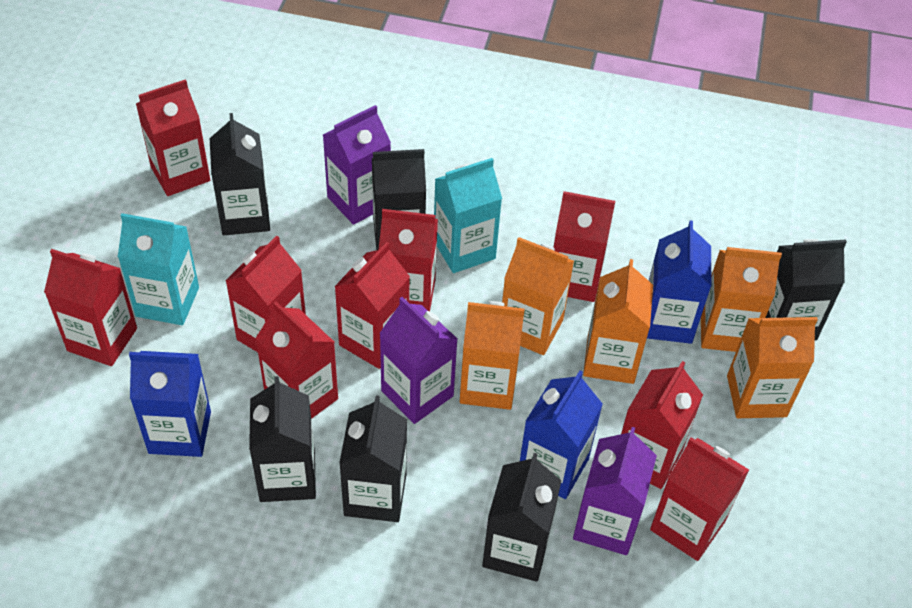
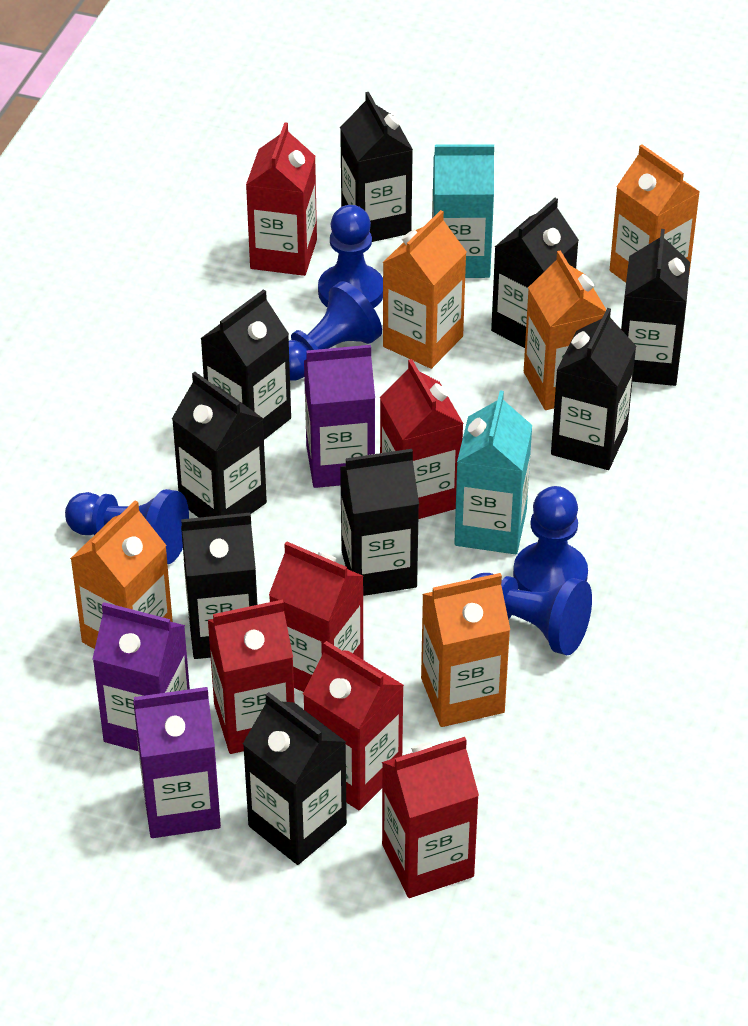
black carton: [210,113,270,235] [249,376,316,502] [339,396,407,522] [372,149,426,250] [482,453,562,582] [766,239,847,341] = 6 -> [172,372,267,518] [181,513,257,659] [200,289,291,440] [243,692,347,865] [340,92,413,242] [340,449,419,596] [491,198,579,348] [551,308,636,470] [621,229,690,386] = 9
blue carton: [129,351,211,457] [520,371,603,499] [647,221,711,344] = 3 -> none = 0
blue pawn: none = 0 -> [65,489,189,564] [289,281,382,381] [318,205,383,308] [471,573,592,655] [513,486,588,592] = 5
red carton: [44,249,137,366] [136,79,210,196] [225,236,306,352] [255,301,338,419] [334,242,410,369] [379,209,438,311] [553,191,615,302] [621,361,703,489] [650,437,749,561] = 9 -> [208,600,294,754] [246,122,317,276] [269,541,364,692] [303,641,404,810] [380,359,464,519] [382,737,479,898] = 6

